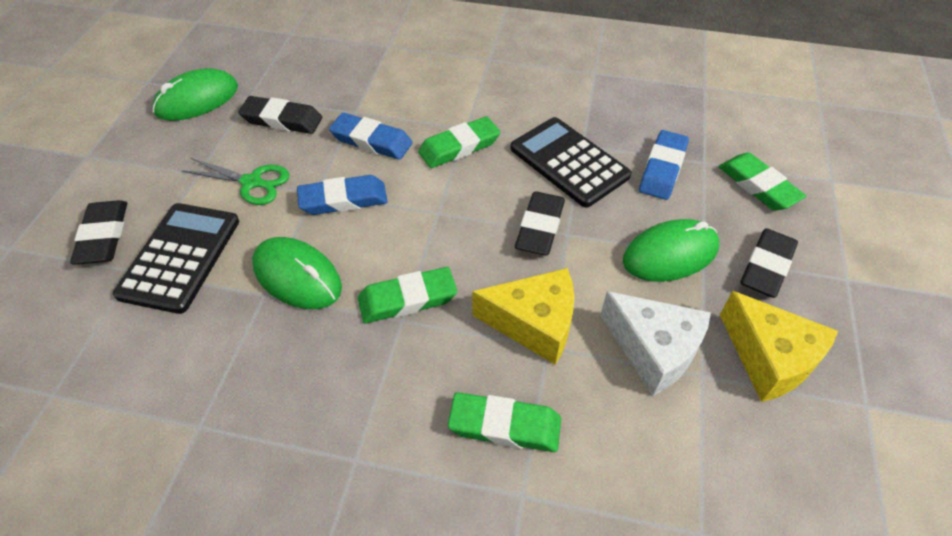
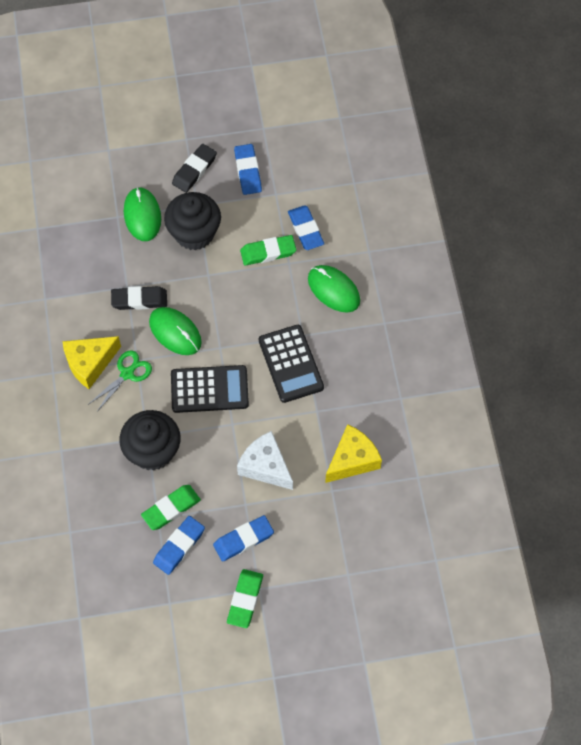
black cupcake: none = 0 -> [119,410,181,471] [164,192,221,250] = 2
black eraser: [70,200,127,265] [238,96,322,134] [515,191,565,256] [740,228,798,298] = 4 -> [111,286,167,310] [172,144,217,193] = 2
blue eraser: [297,175,388,215] [329,113,413,160] [639,130,689,200] = 3 -> [153,516,205,575] [213,515,274,561] [234,144,262,195] [288,205,324,250] = 4
green eraser: [358,267,457,323] [418,116,500,168] [448,392,561,452] [719,153,806,211] = 4 -> [141,485,201,530] [227,569,263,628] [240,235,296,266] = 3

